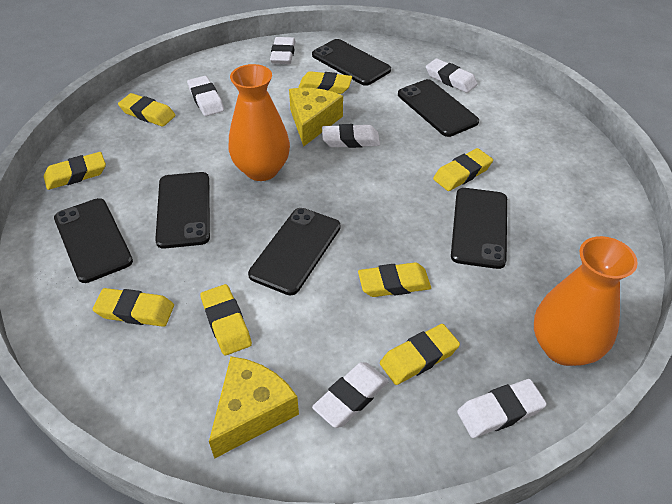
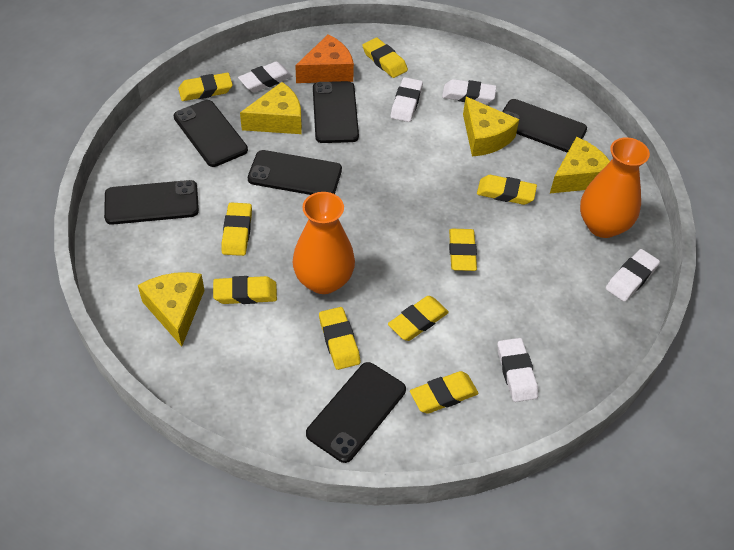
orange cheese: none = 0 -> [295,34,354,83] = 1
white eraser: [187,76,224,116] [270,37,296,64] [312,362,389,428] [322,124,380,148] [426,59,478,93] [457,379,547,438] = 6 -> [238,62,292,92] [391,77,423,122] [442,79,497,104] [498,338,538,402] [606,249,660,302] = 5
yellow cheese: [209,356,299,459] [289,88,343,147] = 2 -> [138,272,205,347] [240,82,302,134] [463,97,519,156] [550,137,610,193] = 4
yellow eraser: [44,152,106,190] [93,288,174,327] [118,93,176,127] [200,284,252,355] [298,71,352,94] [358,262,431,297] [380,324,460,385] [433,148,493,191] = 8 -> [178,73,233,101] [213,276,277,304] [222,203,252,256] [319,307,360,370] [362,38,408,78] [388,296,449,341] [410,371,479,414] [449,229,477,271] [477,175,537,205] = 9

